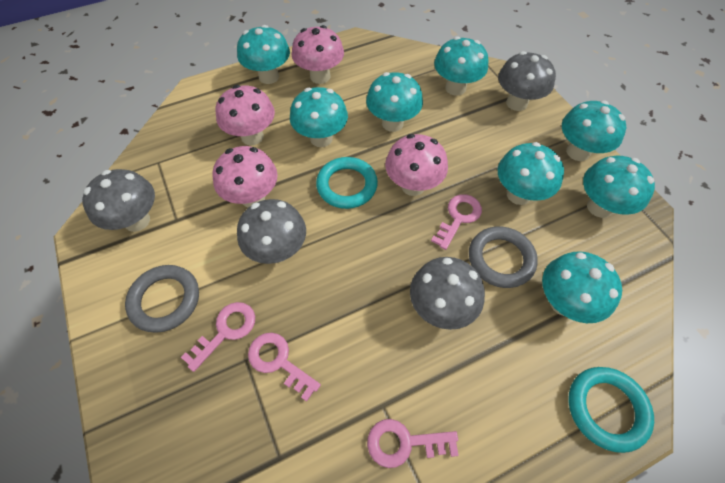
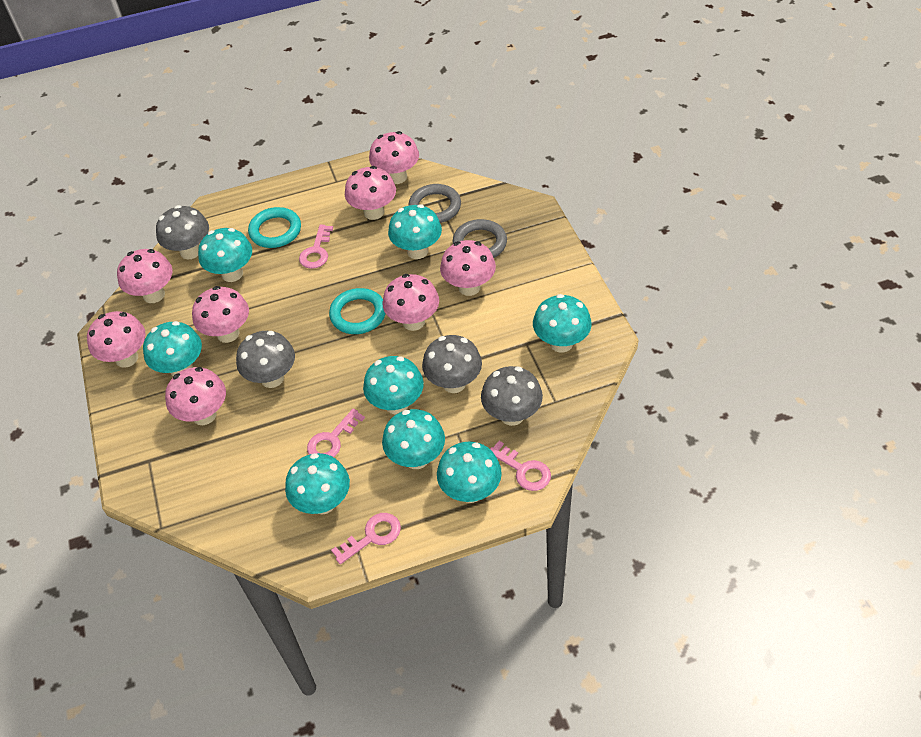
pink mushroom: [212,146,278,208] [215,85,275,145] [292,25,344,84] [385,134,448,196] = 4 -> [87,311,146,368] [117,249,173,303] [165,367,226,425] [192,286,249,343] [345,166,396,220] [369,131,419,184] [382,274,439,331] [440,240,496,296] = 8

